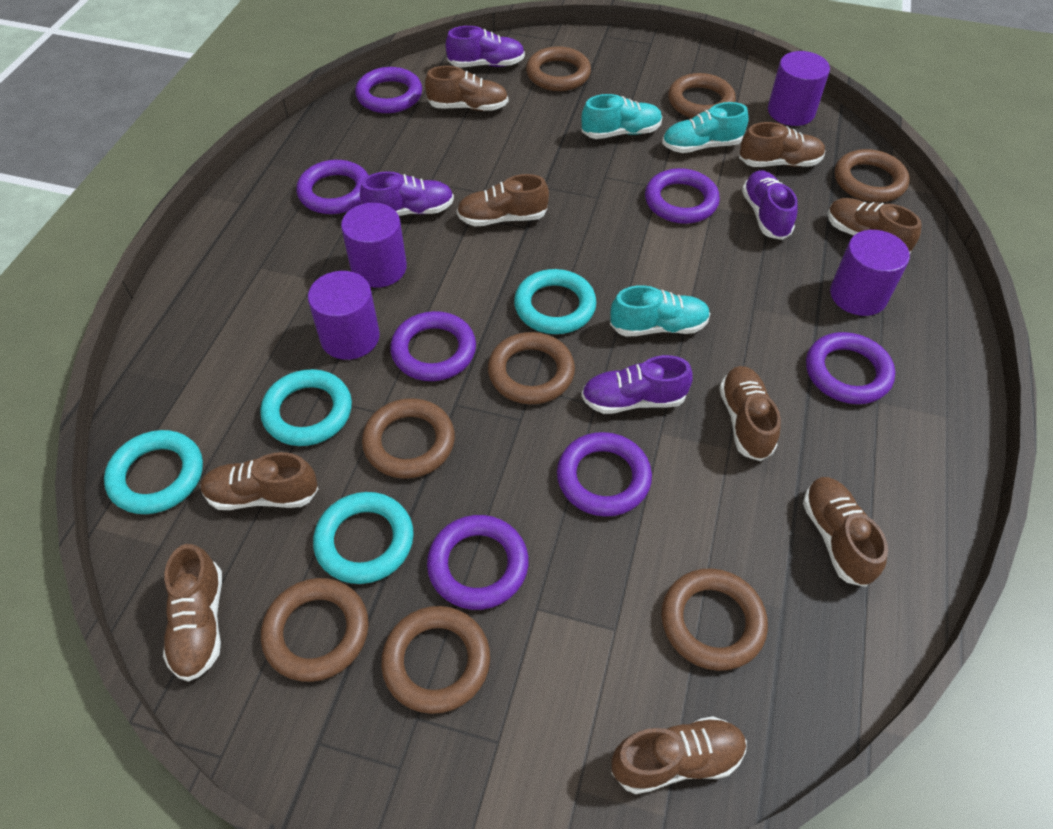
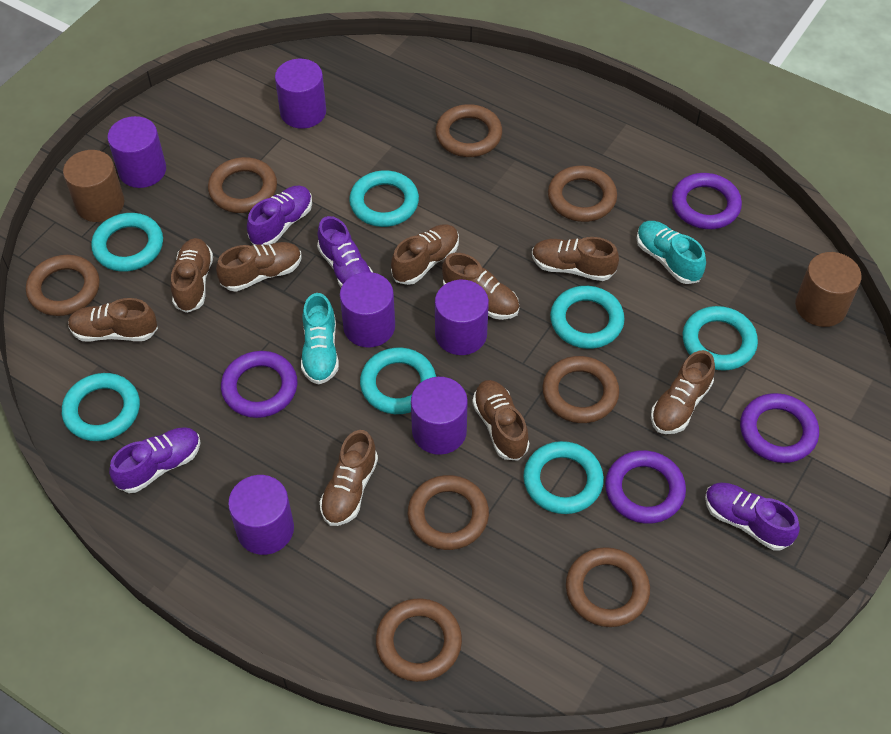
brown cylinder: none = 0 -> [63,150,125,222] [795,252,862,327] = 2
purple cylinder: [308,271,380,360] [341,203,407,288] [768,51,830,126] [830,230,910,316] = 4 -> [107,116,166,188] [228,475,294,555] [275,59,326,129] [340,272,395,348] [411,377,468,455] [435,280,489,355] = 6
purple ring: [297,160,369,214] [355,67,422,113] [390,311,476,381] [427,515,529,610] [557,432,652,517] [645,168,720,224] [806,332,895,404] = 7 -> [221,351,298,418] [605,450,686,524] [672,173,742,229] [740,393,819,463] = 4
turquoise ring: [104,430,203,514] [260,369,352,446] [313,492,414,584] [514,269,596,334] = 4 -> [62,373,140,441] [91,213,163,272] [349,170,419,227] [360,348,436,414] [523,441,604,514] [550,286,625,349] [683,306,758,371] = 7
turquoise shoe: [581,94,663,139] [610,285,710,337] [662,102,749,153] = 3 -> [301,293,339,385] [636,221,706,284] = 2

